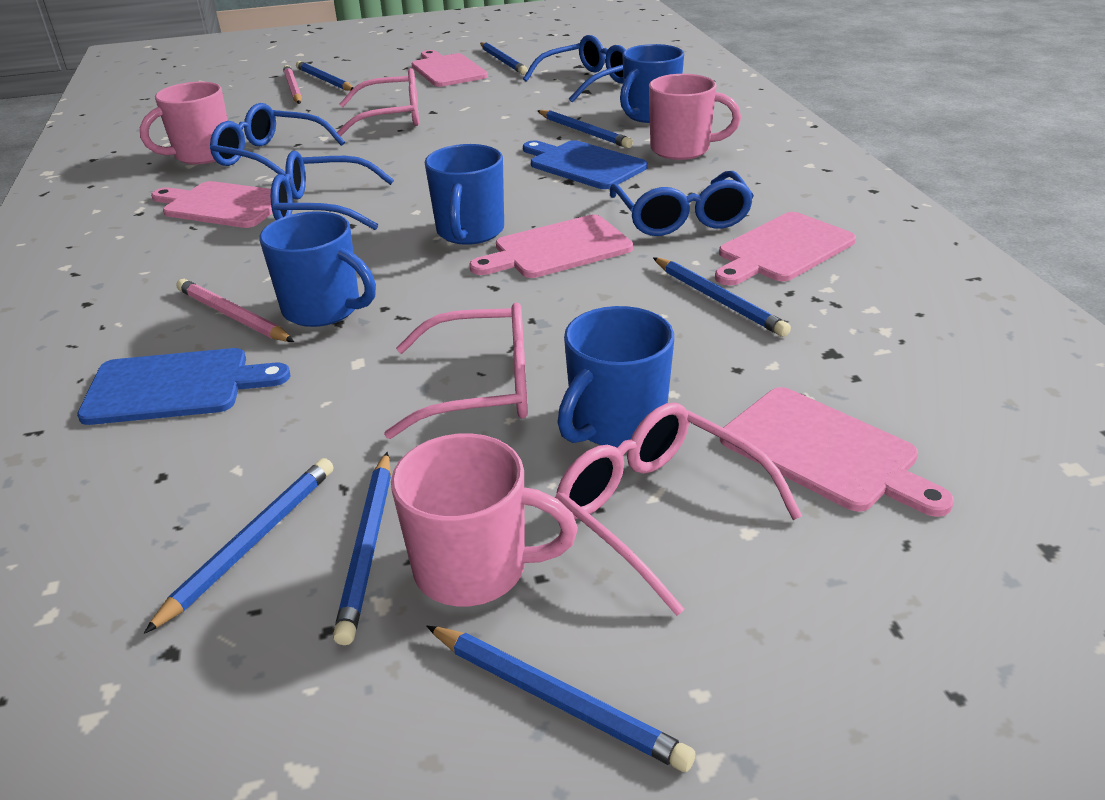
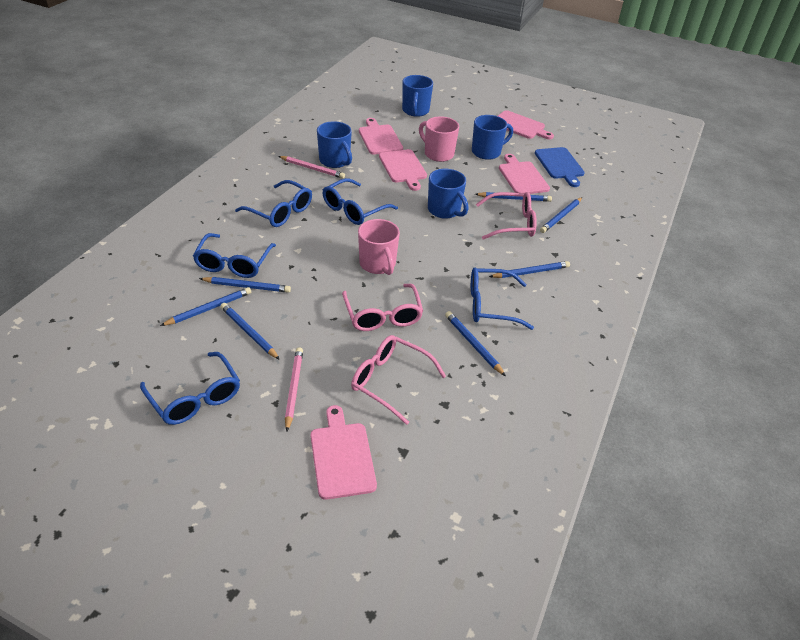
blue cutting board: [77,348,291,425] [523,140,648,189] = 2 -> [535,147,585,187] = 1
blue glasses: [210,103,345,175] [271,151,394,230] [523,35,626,102] [610,171,754,236] = 4 -> [140,352,240,425] [193,233,276,278] [235,180,312,227] [323,178,398,225] [471,268,534,330] = 5
pink mug: [140,82,228,164] [391,433,578,607] [649,74,741,160] = 3 -> [358,219,400,275] [419,116,459,162] = 2

